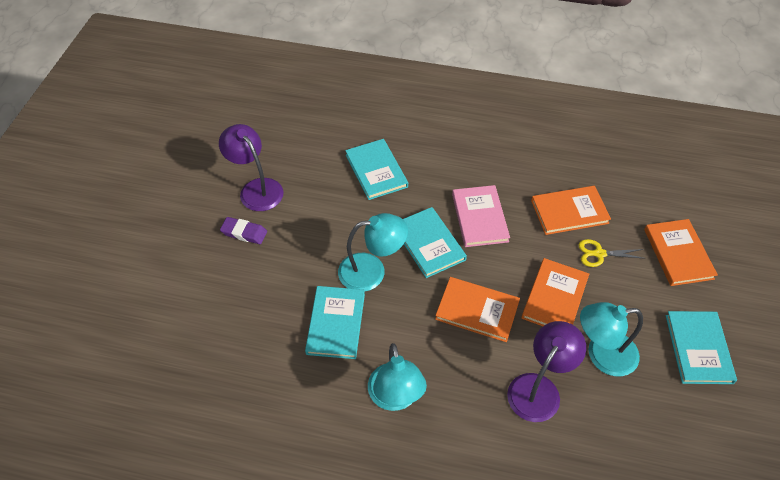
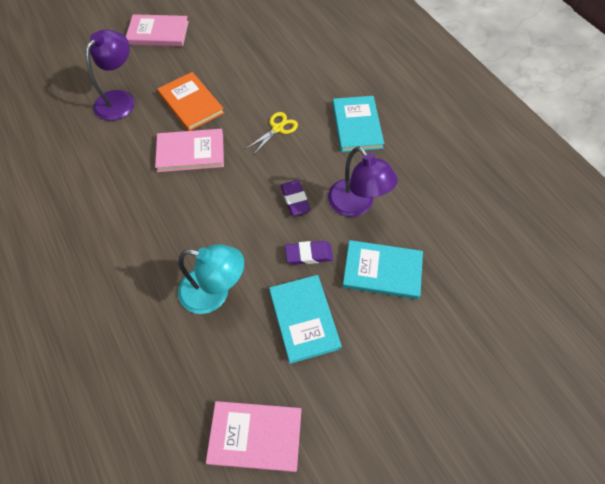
orange book: [435,277,520,342] [521,258,589,326] [531,186,611,235] [644,219,718,286] = 4 -> [157,72,224,131] = 1
pink book: [452,185,510,247] = 1 -> [126,14,189,46] [155,129,224,172] [206,401,301,472] = 3
purple eraser: [220,217,267,244] = 1 -> [281,180,311,216] [285,241,333,265] = 2
turquoise book: [305,286,365,359] [345,139,408,200] [403,207,467,278] [666,311,737,384] = 4 -> [269,275,342,364] [333,96,384,152] [342,240,423,299] = 3
turquoise lamp: [338,213,408,292] [368,343,427,411] [580,302,643,376] = 3 -> [178,244,244,314] = 1

